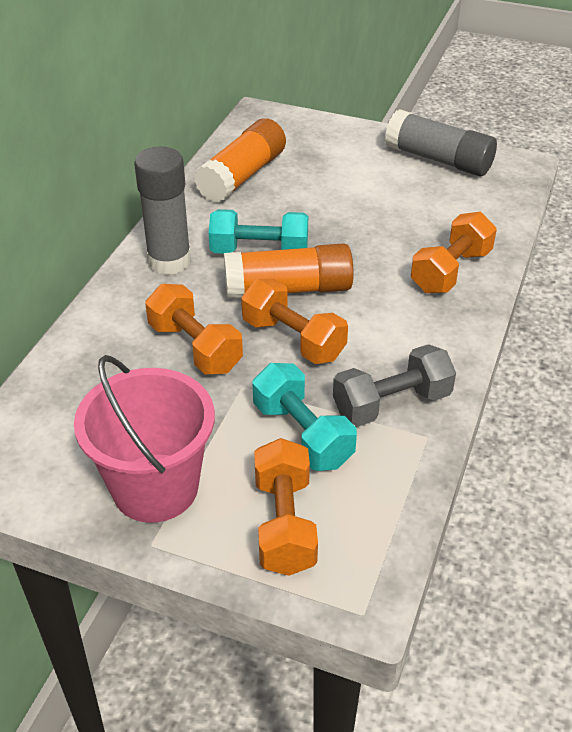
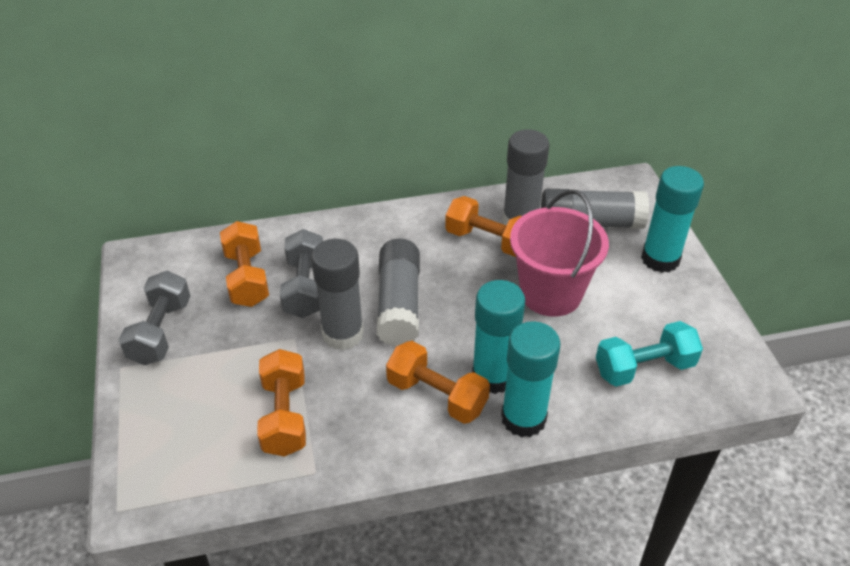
grey dumbbell: [333,344,456,426] = 1 -> [119,271,190,365] [280,229,323,318] = 2
grey glue stick: [134,147,191,275] [385,109,497,176] = 2 -> [311,239,364,350] [377,239,420,346] [502,129,550,225] [541,189,649,229] = 4
orange glue stick: [194,118,286,203] [224,243,354,299] = 2 -> none = 0
turquoise dumbbell: [209,209,308,254] [253,363,357,471] = 2 -> [596,321,703,387] = 1
turquoise glue stick: none = 0 -> [472,280,525,394] [501,321,561,438] [641,166,704,273] = 3

